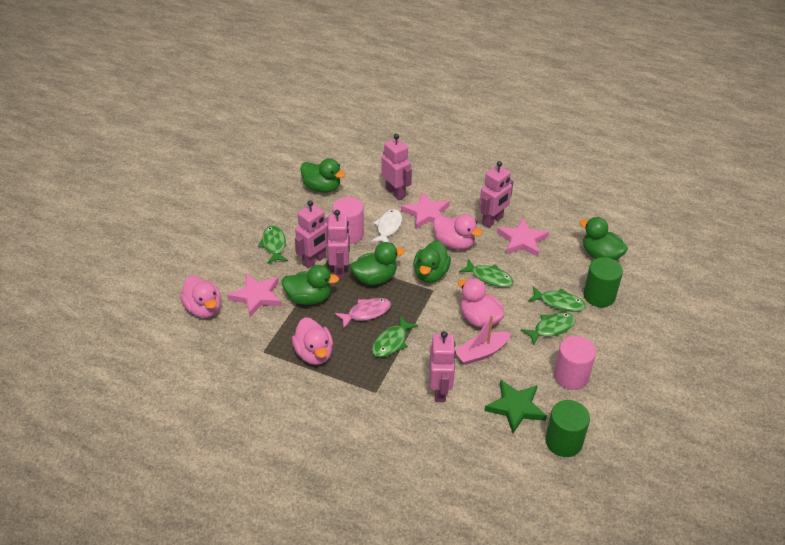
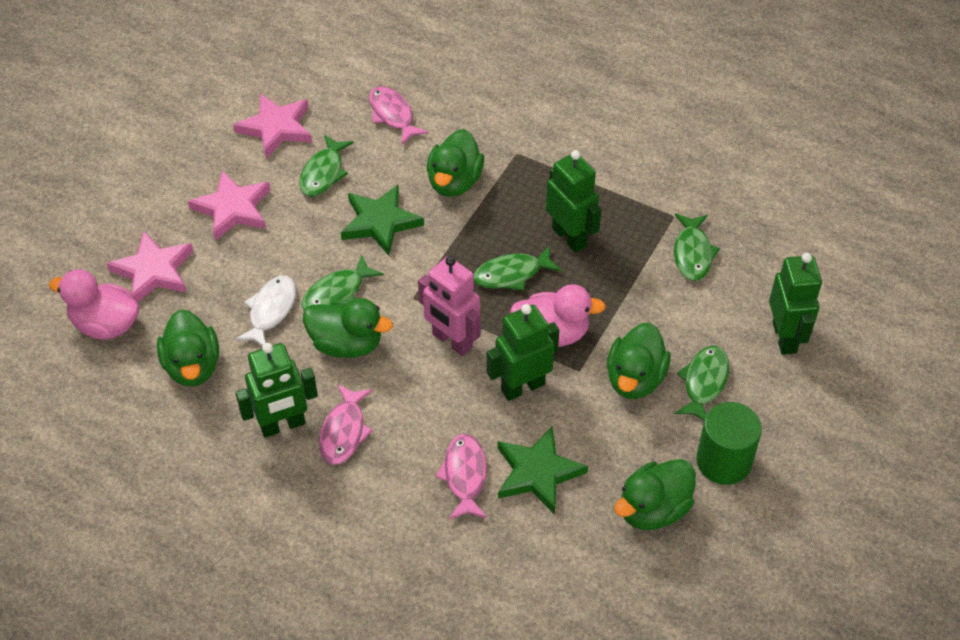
green cylinder: [545,400,590,457] [583,257,623,307] = 2 -> [696,402,762,485] = 1
green robot: none = 0 -> [236,343,318,437] [487,304,559,401] [546,150,601,253] [769,253,822,355] = 4
green star: [484,379,547,433] = 1 -> [341,185,424,256] [498,427,588,514] = 2
pink boat: [455,315,511,365] = 1 -> none = 0
pink cylinder: [332,197,364,244] [554,336,596,390] = 2 -> none = 0
pink duck: [180,275,221,318] [292,317,333,365] [433,214,482,250] [458,278,504,328] = 4 -> [49,269,139,340] [510,284,606,347] = 2
pink fish: [335,298,391,328] = 1 -> [319,384,373,465] [369,86,429,145] [436,434,487,519] = 3
pink robot: [295,200,328,269] [327,210,350,279] [381,134,412,200] [429,331,456,402] [479,161,514,228] = 5 -> [418,256,481,356] = 1

